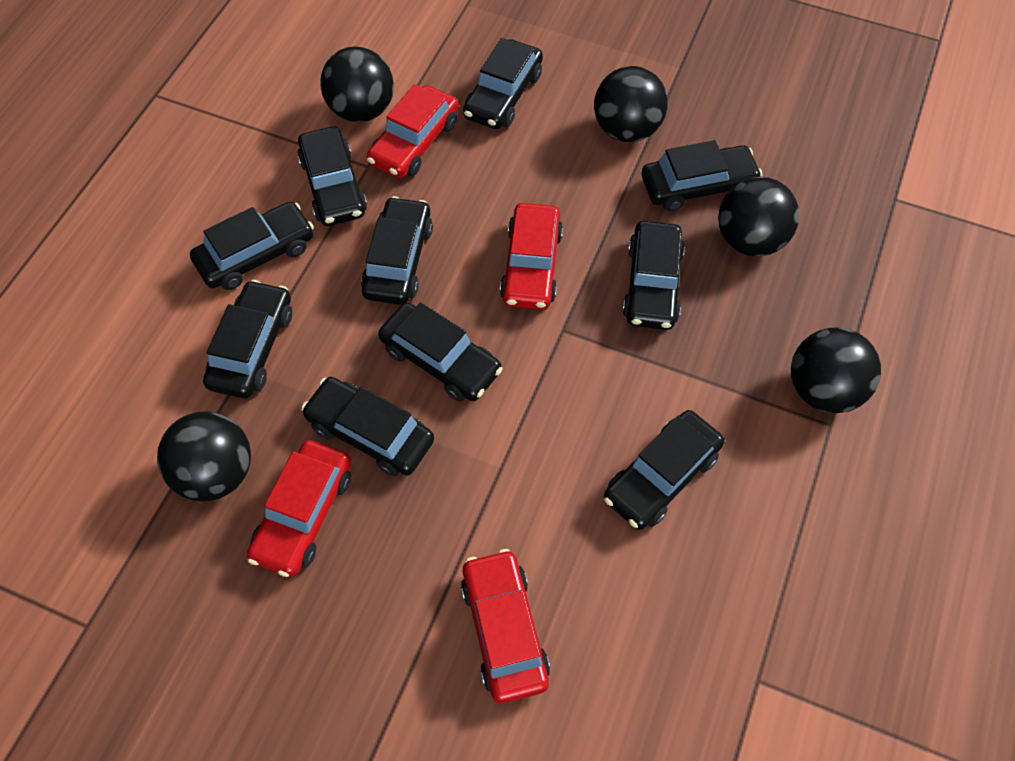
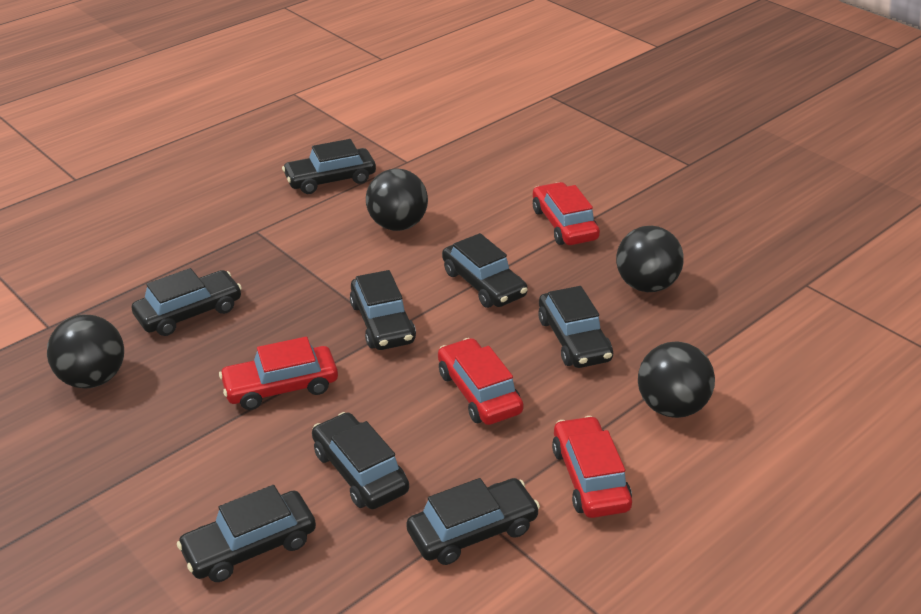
black ball: [157,411,251,502] [320,46,394,122] [594,66,668,142] [718,177,799,257] [791,327,881,413] = 5 -> [47,315,124,388] [366,168,428,231] [616,226,684,292] [638,342,715,418] = 4
black car: [190,202,314,290] [203,280,292,399] [297,126,367,226] [301,377,434,476] [361,196,433,305] [378,302,503,401] [463,38,543,129] [604,410,724,530] [622,221,685,330] [642,140,762,211] = 10 -> [132,268,242,336] [177,485,316,582] [282,139,376,194] [312,412,409,509] [350,270,416,350] [406,478,540,565] [442,233,528,308] [538,286,613,368] = 8

